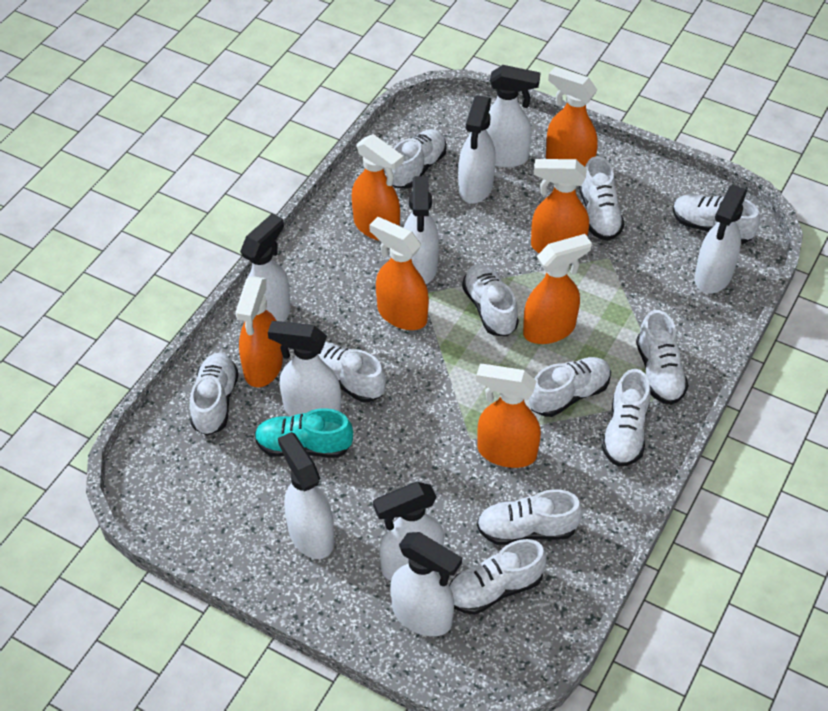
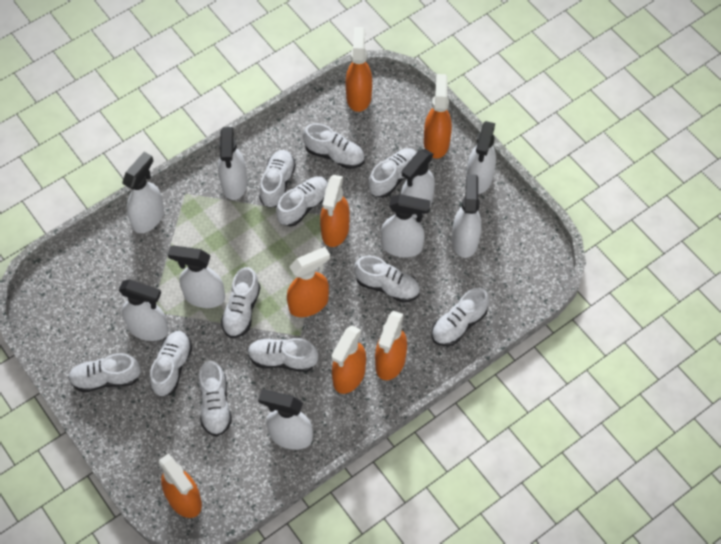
turquoise shoe: [255,408,353,458] = 1 -> none = 0

